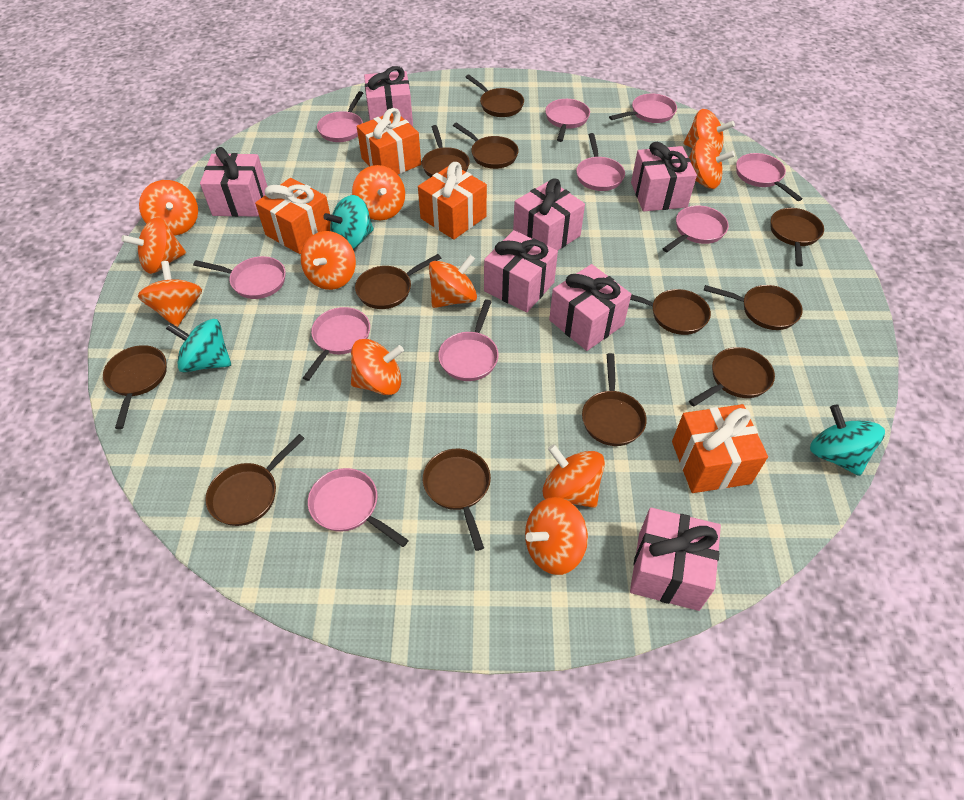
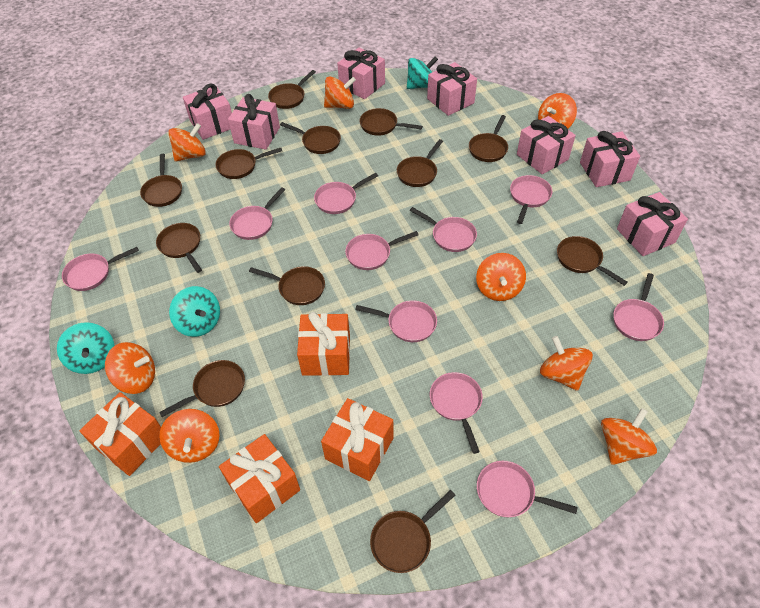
orange spinning top: [121,217,186,274] [138,261,202,327] [139,180,198,236] [301,231,356,290] [351,339,404,395] [352,165,405,220] [429,255,477,308] [525,497,588,575] [543,444,605,508] [683,109,735,154] [689,138,735,189] = 11 -> [105,342,155,394] [159,409,220,463] [168,123,206,162] [324,76,356,109] [476,253,526,301] [538,93,577,129] [540,336,593,391] [601,408,657,465] = 8

